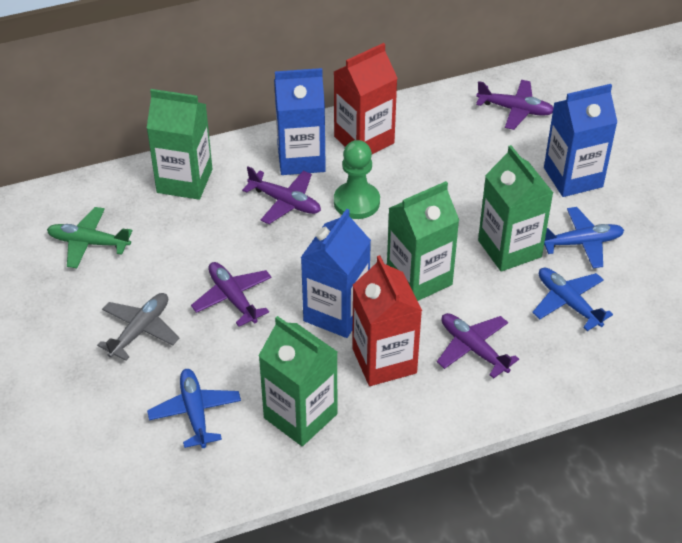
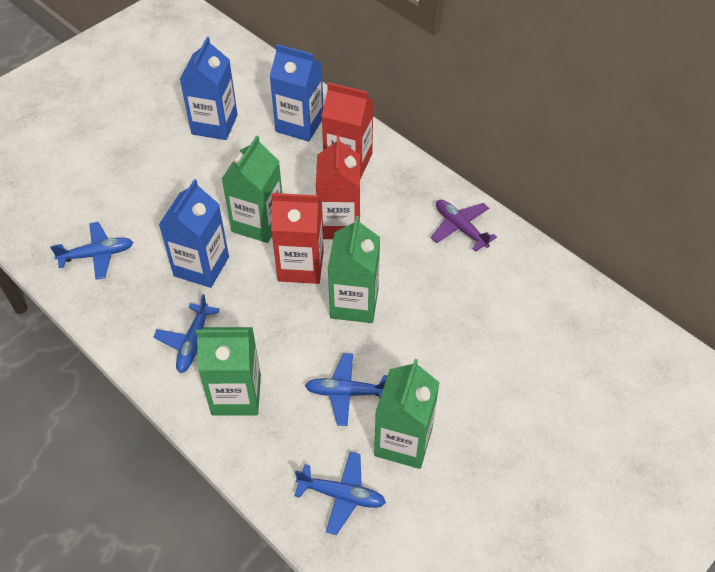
blue plane: [147,369,241,448] [532,268,613,331] [544,207,624,268] = 3 -> [50,222,133,280] [154,294,220,373] [294,452,386,535] [305,353,388,426] = 4
green pawn: [334,140,380,219] = 1 -> none = 0
green plane: [47,207,132,268] = 1 -> none = 0
grey plane: [97,293,179,361] = 1 -> none = 0
purple plane: [191,262,272,327] [242,167,321,224] [437,313,519,379] [476,80,553,130] = 4 -> [431,200,497,252] = 1
red carton: [334,43,397,154] [352,255,422,386] = 2 -> [271,193,324,284] [316,135,360,239] [321,82,374,179] = 3

